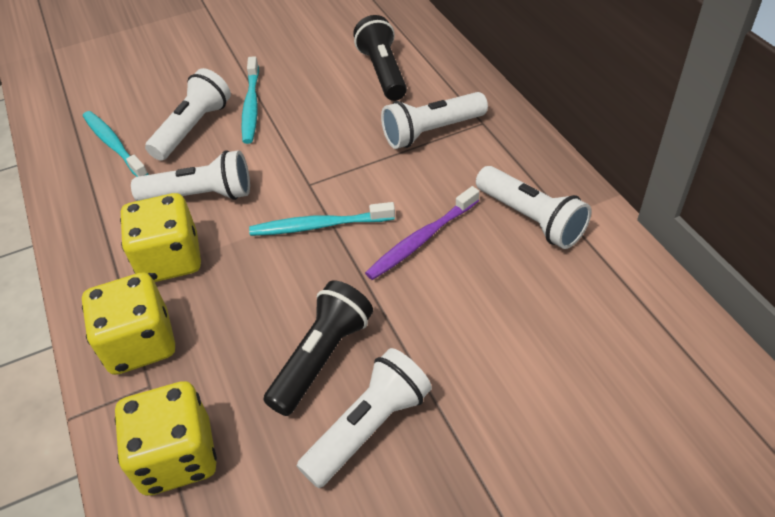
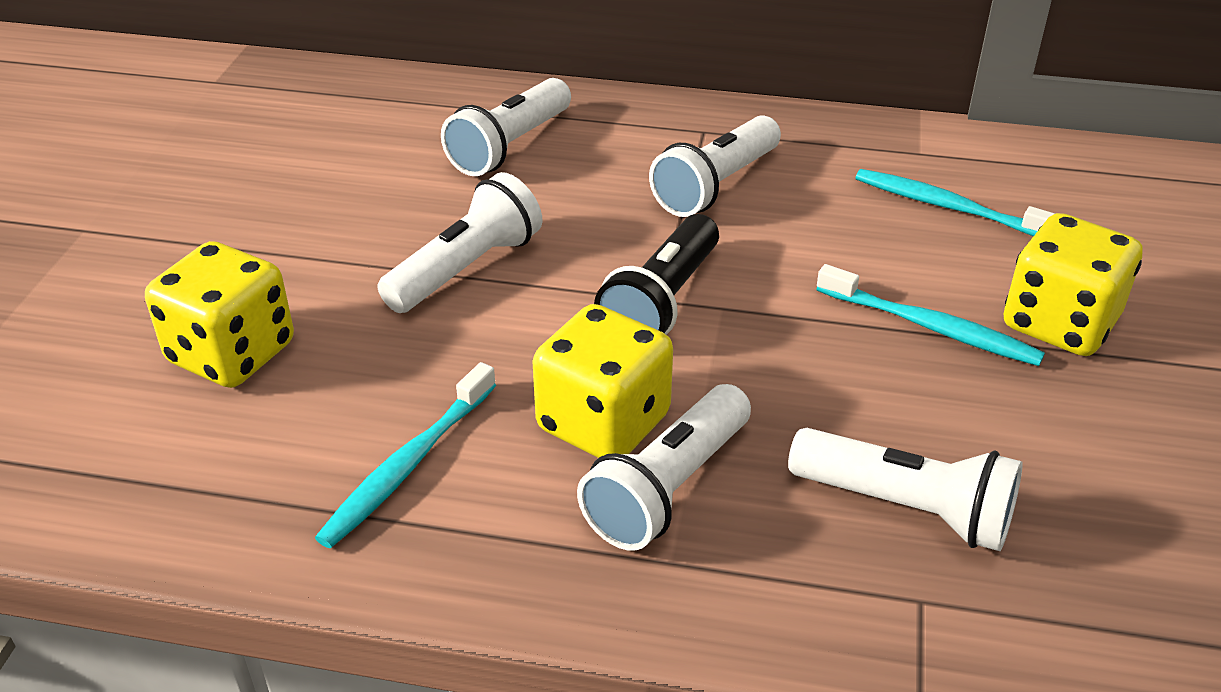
black flashlight: [264,280,373,416] [353,15,407,101] = 2 -> [594,214,719,335] = 1
purple toothbrush: [365,186,479,280] = 1 -> none = 0

